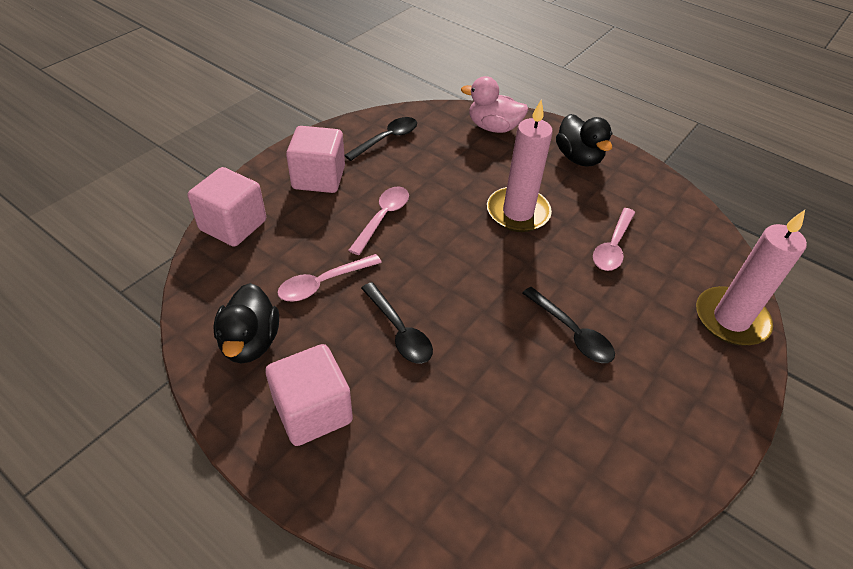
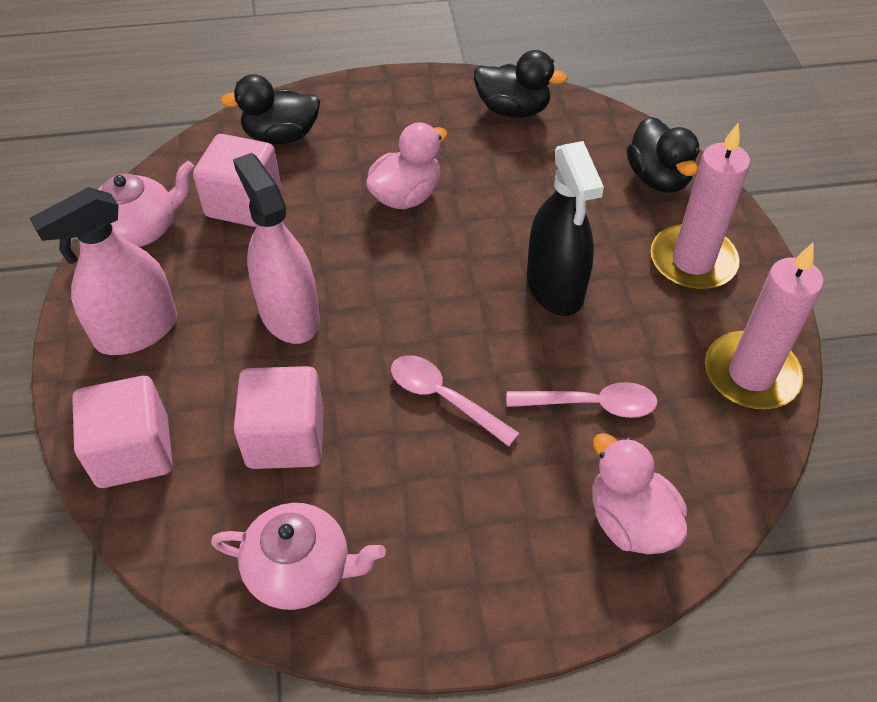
black duck: [213,283,279,364] [556,114,612,167] = 2 -> [220,74,320,145] [474,50,568,118] [627,117,700,193] = 3
black spoon: [344,117,417,161] [361,282,433,364] [522,287,615,363] = 3 -> none = 0
black spray bottle: none = 0 -> [527,141,604,316] = 1
pink duck: [461,76,528,133] = 1 -> [366,122,447,209] [592,433,687,554] = 2
pink spoon: [277,254,382,301] [348,186,409,255] [593,208,635,271] = 3 -> [391,355,520,446] [507,382,658,418] = 2
pink spray bottle: none = 0 -> [30,187,177,355] [233,153,320,344] = 2
pink teapot: none = 0 -> [74,161,194,247] [211,503,386,610] = 2

